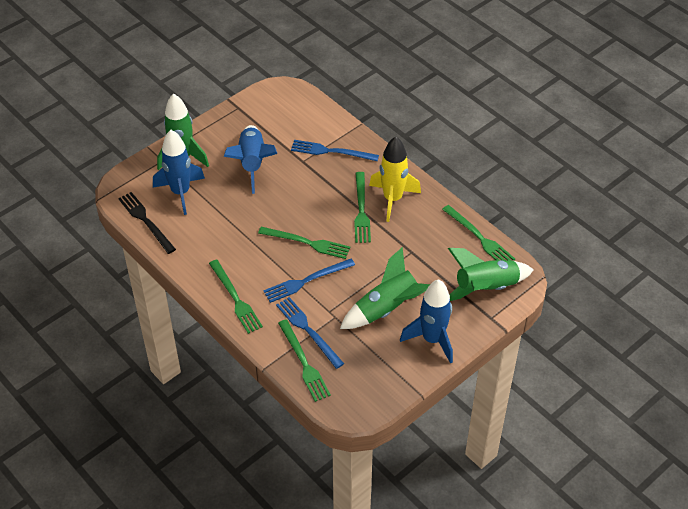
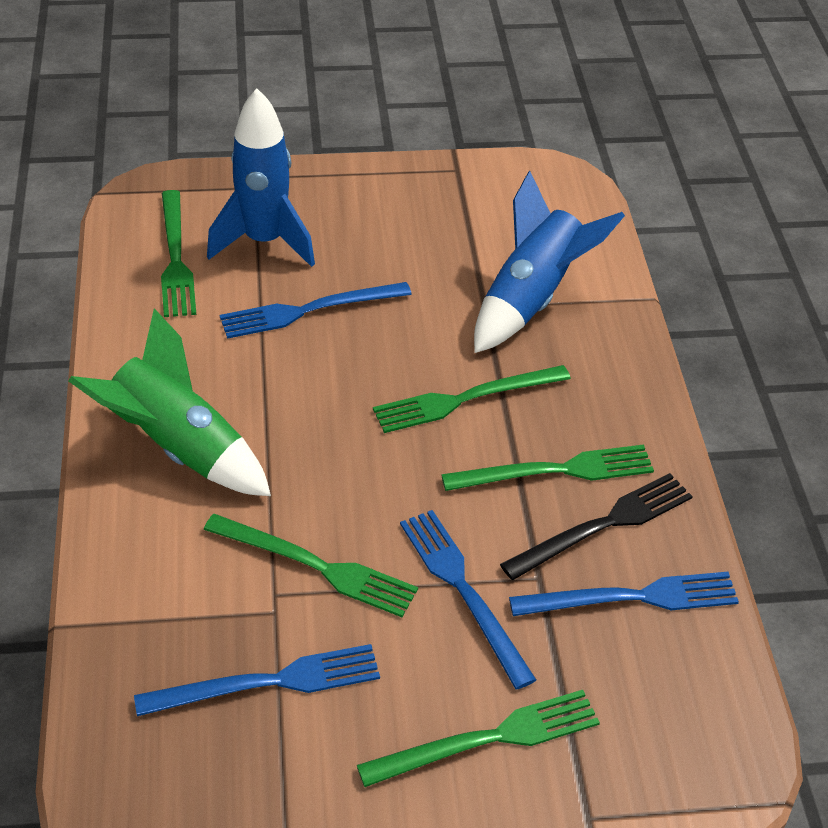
blue fork: [263,259,355,303] [276,297,344,369] [291,140,379,161] = 3 -> [134,644,380,716] [220,282,412,339] [400,510,537,689] [509,572,739,616] = 4
blue rocket: [153,130,205,215] [224,125,277,194] [400,279,453,364] = 3 -> [207,88,315,267] [474,171,625,353] = 2
green rocket: [157,94,209,170] [340,247,430,329] [448,248,534,301] = 3 -> [69,308,271,496] = 1
yellow rocket: [369,136,421,222] = 1 -> none = 0

